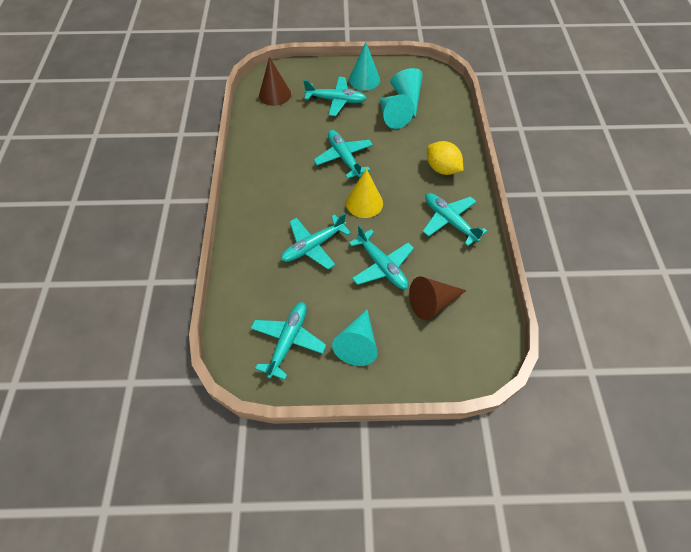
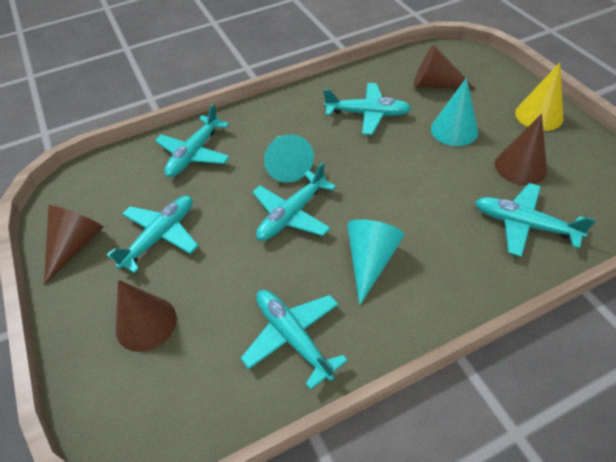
brown cone: [259,57,291,106] [409,276,467,320] = 2 -> [44,205,104,285] [116,280,177,352] [414,45,475,89] [495,114,547,185] = 4
turquoise cone: [332,310,378,366] [349,43,380,90] [379,94,414,129] [390,68,423,118] = 4 -> [264,135,314,182] [347,219,404,305] [431,77,478,146] = 3
yellow lemon: [427,141,463,175] = 1 -> none = 0

